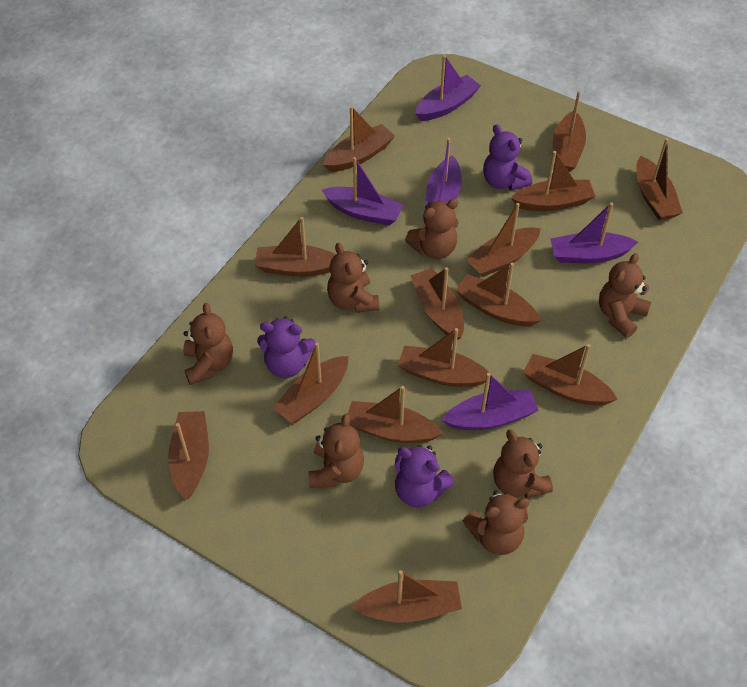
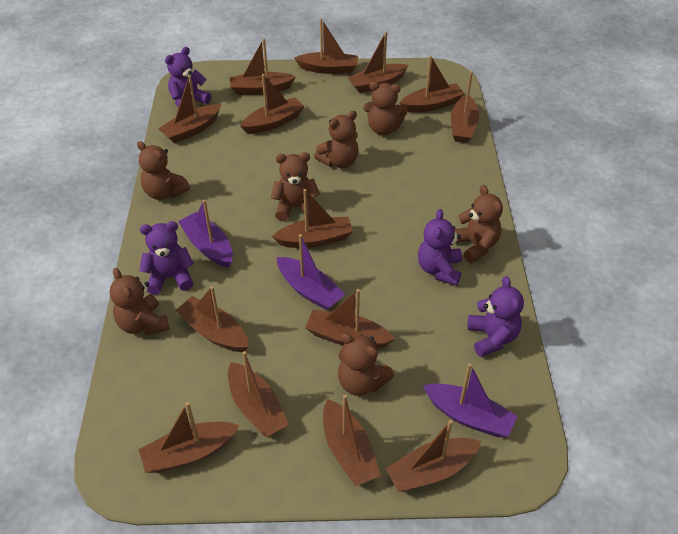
purple boat: [322,157,404,226] [415,55,481,121] [425,138,462,209] [442,373,539,430] [550,202,638,263] = 5 -> [178,200,233,267] [277,234,345,310] [423,363,518,437] = 3
purple teddy bear: [257,317,316,378] [394,445,454,508] [483,124,532,190] = 3 -> [139,221,194,295] [165,47,211,108] [418,209,462,286] [468,276,524,357] = 4

